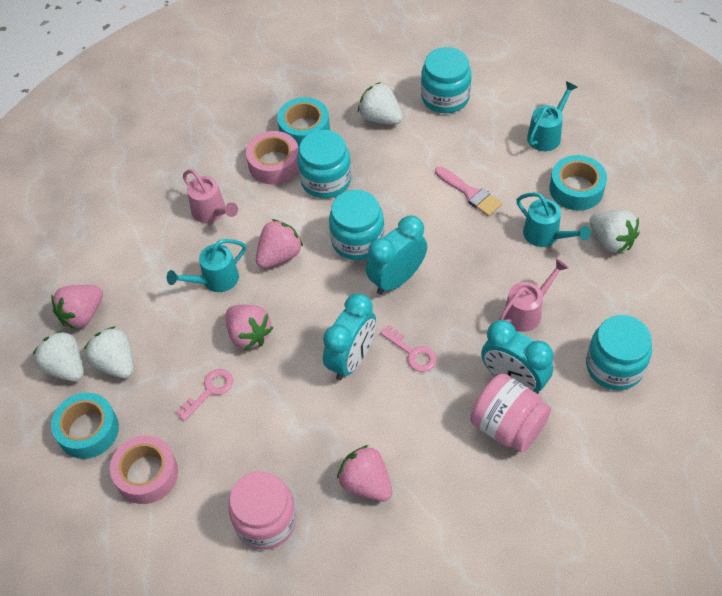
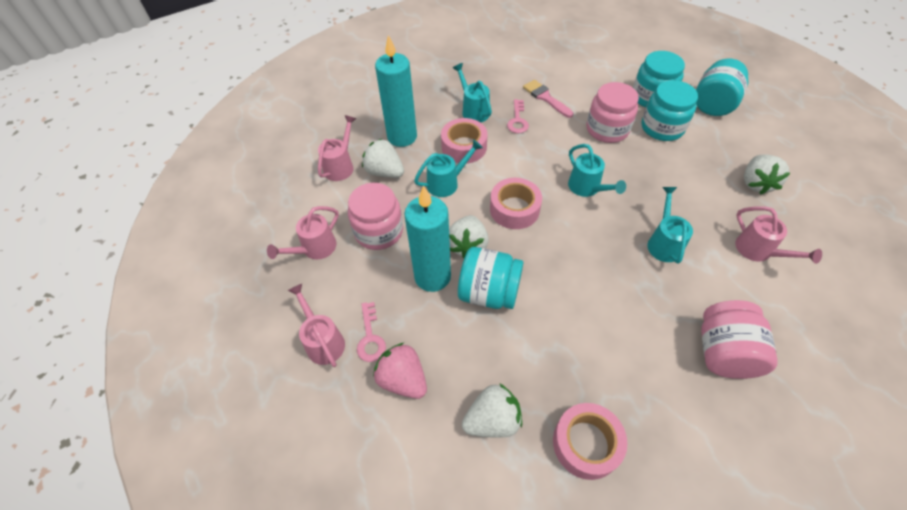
pink jar: [228,471,296,550] [470,373,551,452] = 2 -> [348,183,403,250] [586,82,639,143] [701,300,778,379] = 3
pink strawberry: [51,285,103,330] [226,304,273,350] [256,219,303,268] [337,445,392,501] = 4 -> [373,343,427,399] = 1
pink tape: [110,435,178,504] [246,131,299,184] = 2 -> [441,118,488,164] [490,178,542,229] [553,403,627,480] = 3
pink watering can: [183,169,238,223] [498,259,568,332] = 2 -> [267,206,339,259] [288,284,345,367] [318,115,356,181] [735,206,822,264] = 4
turquoise candle: none = 0 -> [375,35,417,147] [404,185,451,292] = 2
turquoise clock: [323,293,376,380] [366,216,427,295] [481,320,553,394] = 3 -> none = 0
turquoise tape: [51,393,119,459] [277,97,330,149] [550,155,607,211] = 3 -> none = 0
turquoise watering can: [167,239,246,292] [517,192,591,247] [527,81,577,151] = 3 -> [414,139,483,197] [453,63,492,122] [568,144,626,197] [647,187,693,264] = 4

